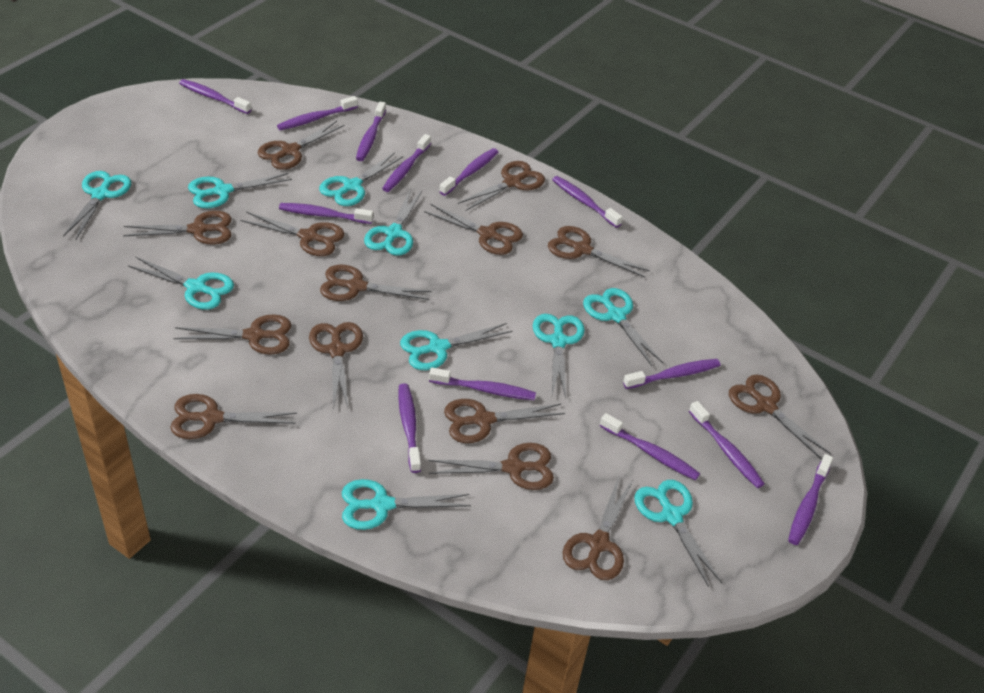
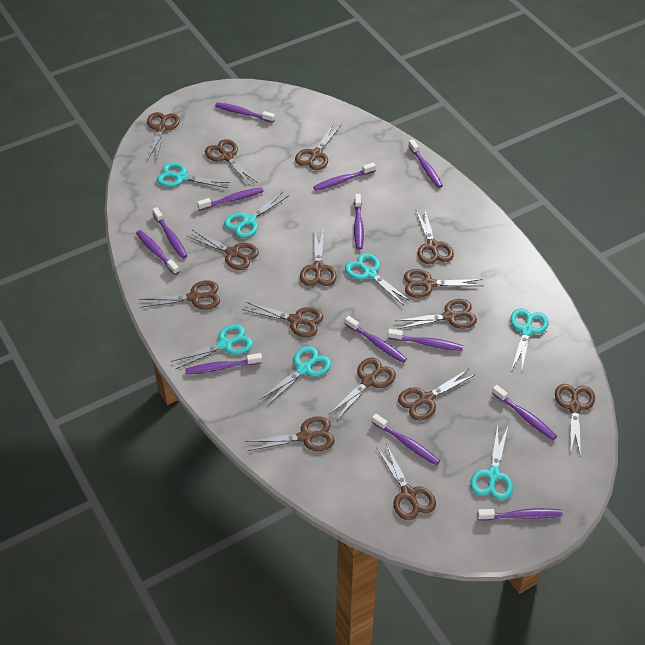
brown scissors: [123,211,232,245] [170,394,297,439] [173,314,291,354] [241,212,344,256] [258,121,345,170] [309,322,363,407] [320,265,431,301] [424,204,523,255] [428,443,554,490] [444,399,565,443] [458,161,545,211] [548,226,650,277] [563,476,633,580] [729,375,831,459] = 14 -> [139,280,220,310] [147,112,180,161] [187,230,259,270] [205,139,258,185] [242,302,323,337] [245,416,335,451] [295,123,341,170] [300,228,337,286] [329,358,396,420] [377,444,436,520] [395,299,477,329] [398,369,476,421] [404,269,483,298] [416,208,454,264] [555,384,595,457] = 15
turquoise scissors: [63,171,131,239] [128,257,234,310] [188,173,292,208] [319,152,403,206] [342,479,471,530] [364,189,422,255] [400,323,512,370] [533,314,585,399] [583,288,663,366] [634,480,722,587] = 10 -> [157,162,230,188] [171,324,253,369] [224,192,288,238] [261,346,331,406] [345,253,411,305] [470,425,513,500] [510,308,549,372] = 7

